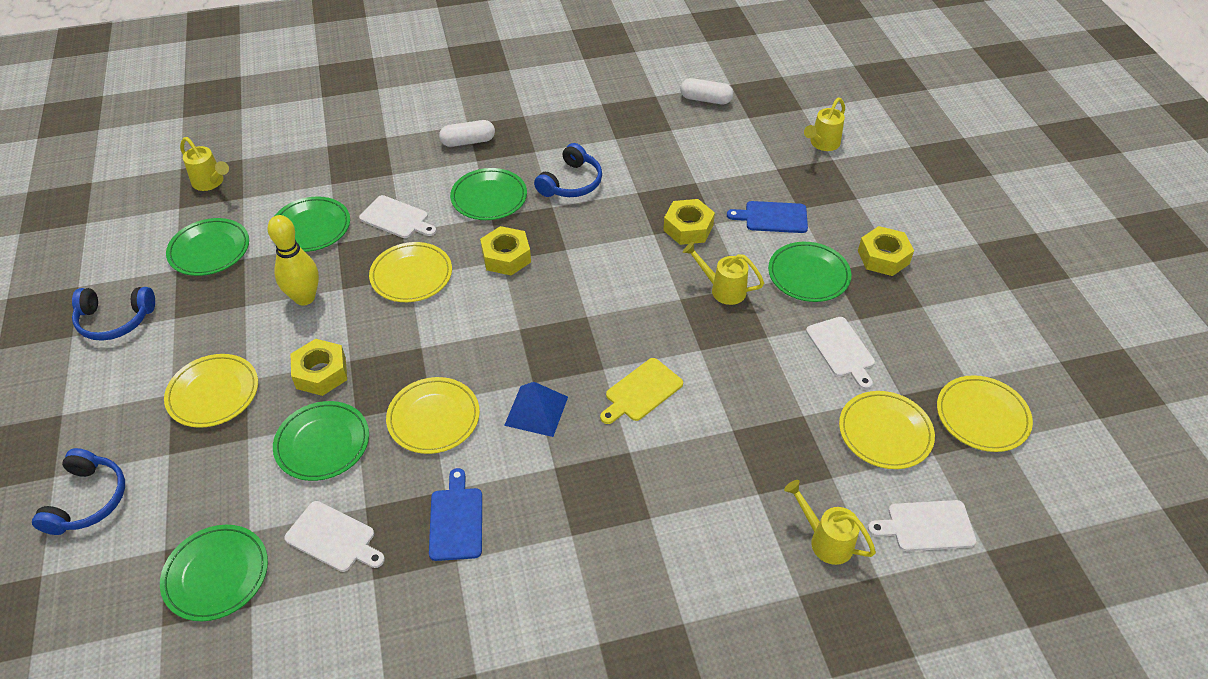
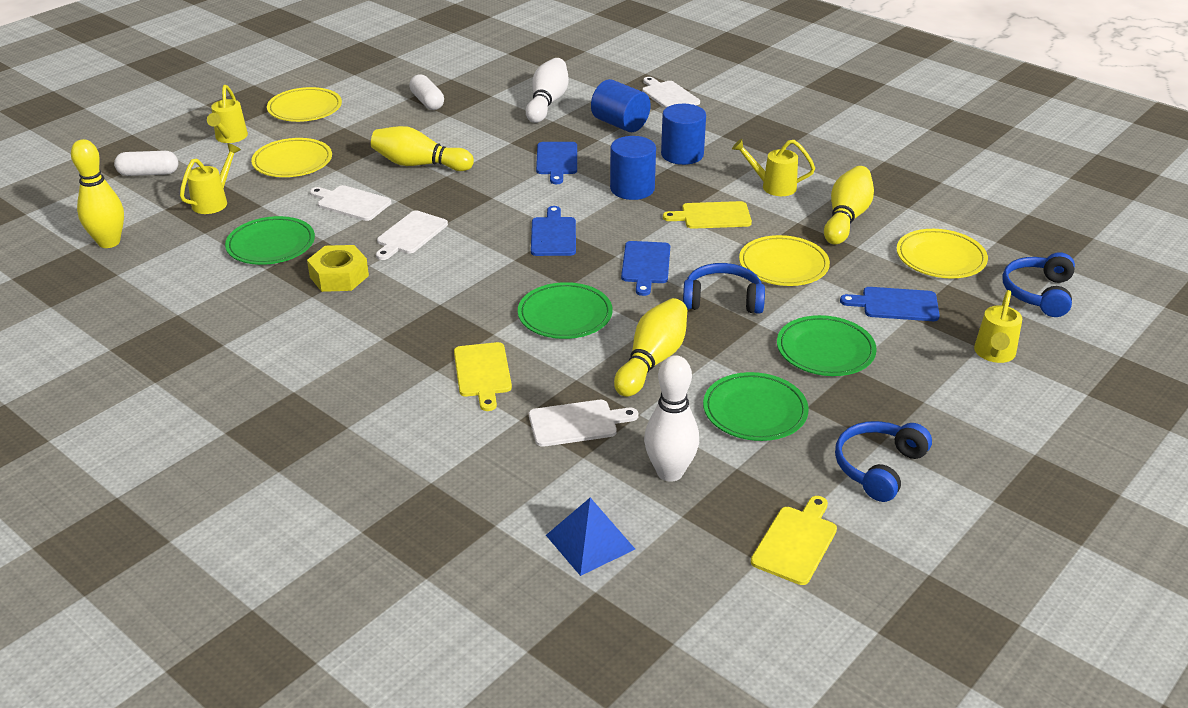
blue cutting board: [429,468,482,561] [727,201,808,233] = 2 -> [531,206,576,256] [536,142,577,184] [621,241,670,296] [840,287,940,321] = 4
blue cylinder: none = 0 -> [591,79,651,132] [610,136,656,200] [661,104,706,165] = 3
green plate: [160,525,268,621] [166,218,249,276] [273,401,369,481] [275,196,350,252] [450,168,527,220] [768,242,851,302] = 6 -> [225,216,315,265] [518,282,613,339] [703,372,809,441] [777,315,877,376] = 4
white bowling pin: none = 0 -> [526,58,569,123] [644,355,699,482] = 2
yellow bowling pin: [267,215,319,306] = 1 -> [71,139,124,248] [371,126,474,171] [614,298,687,397] [824,166,874,245] = 4
yellow cutting board: [600,358,683,424] = 1 -> [454,342,512,411] [663,201,752,229] [751,496,837,585] = 3
yellow nut: [290,339,347,396] [480,226,531,275] [663,199,715,245] [858,226,914,276] = 4 -> [307,245,369,292] = 1
yellow plate: [164,354,258,428] [369,242,452,302] [386,377,480,454] [839,391,935,469] [937,375,1033,452] = 5 -> [251,138,332,177] [267,87,342,122] [739,235,830,286] [896,229,988,279] = 4

